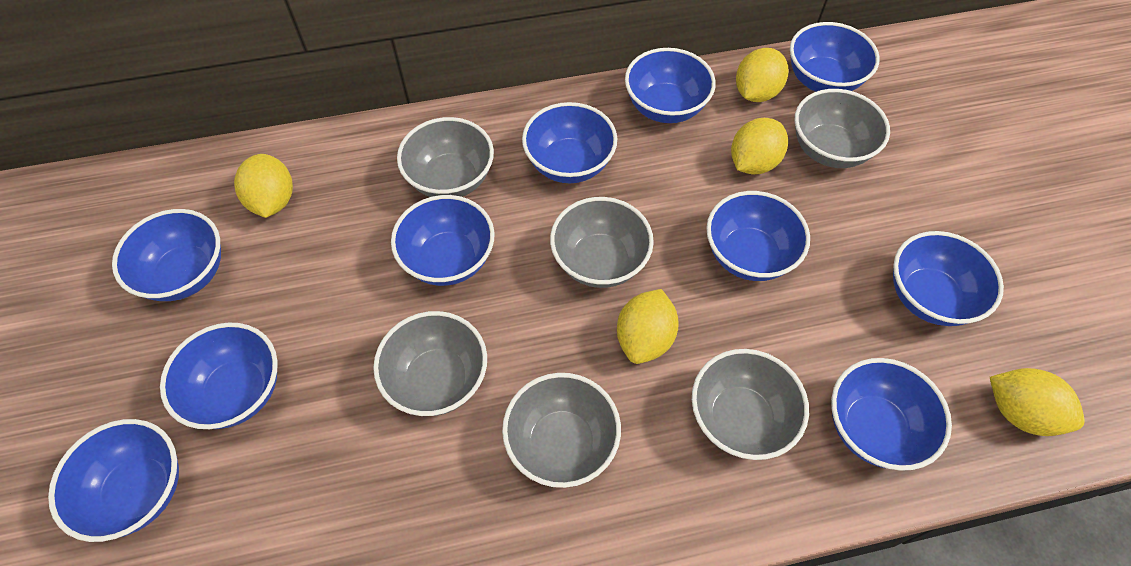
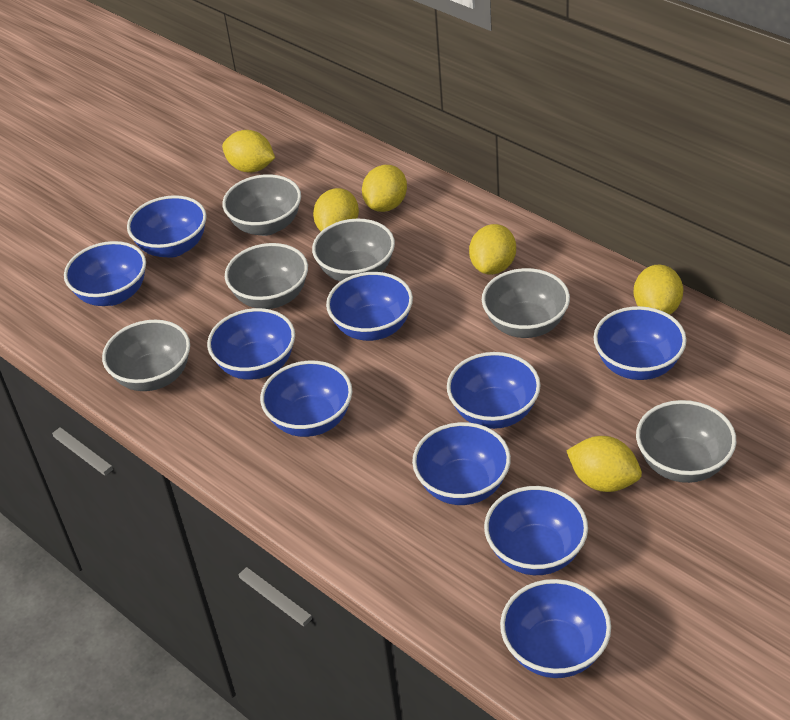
yellow lemon: [234,154,293,218] [617,289,679,364] [731,118,788,174] [736,48,788,102] [990,368,1085,436] = 5 -> [222,130,275,173] [313,188,359,231] [362,165,407,212] [469,224,516,275] [566,436,642,492] [634,264,684,315] = 6

